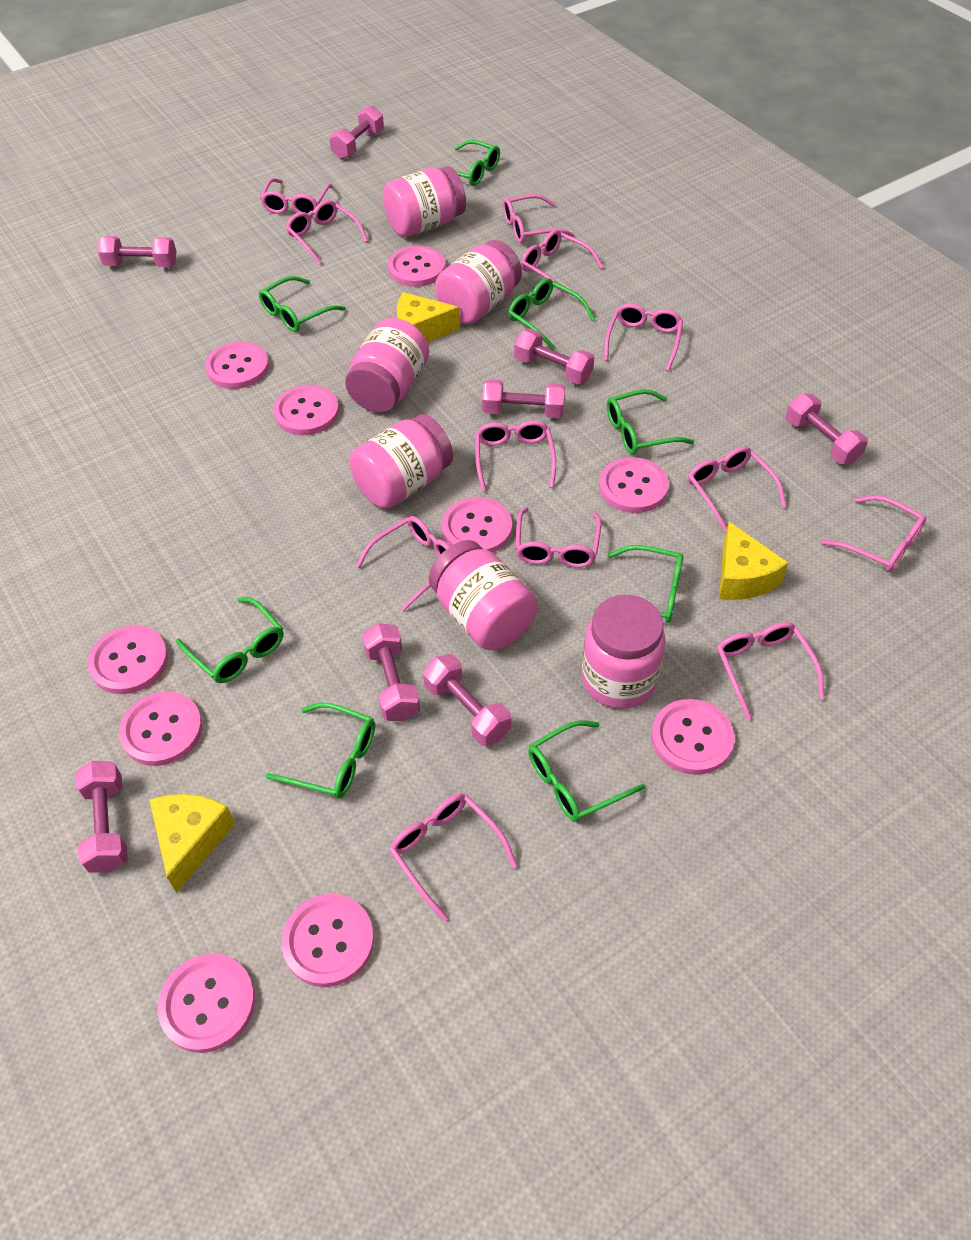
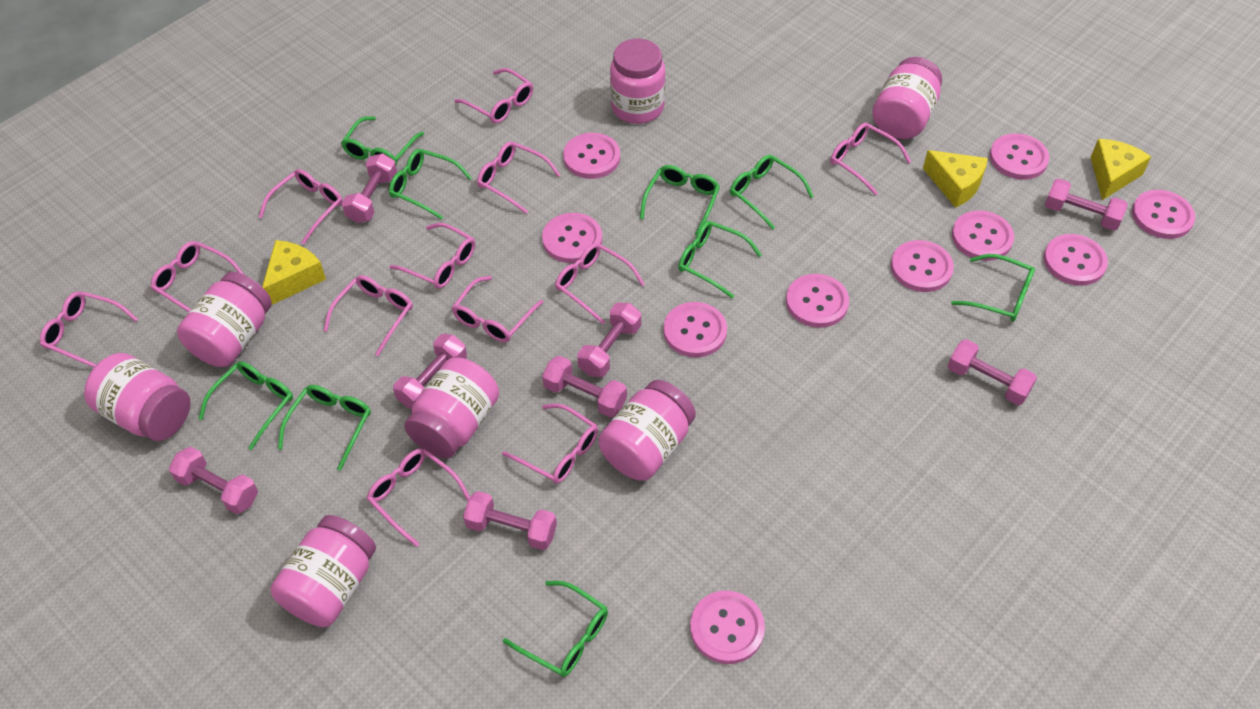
green glasses: [176,597,283,683] [259,276,346,332] [265,703,375,798] [438,140,500,186] [508,278,595,350] [528,720,646,822] [594,545,683,623] [607,389,694,454] = 8 -> [199,361,293,450] [278,385,371,471] [341,116,424,166] [389,149,472,220] [503,581,608,677] [640,165,720,235] [678,221,762,299] [730,155,814,230] [951,254,1035,322] = 9
pink jar: [345,318,429,413] [349,414,453,509] [383,166,466,237] [429,540,538,650] [435,240,522,324] [582,595,666,709] = 6 -> [84,353,191,441] [177,272,272,367] [270,515,376,627] [404,357,499,458] [599,380,696,481] [610,38,665,124] [872,57,942,139] = 7

